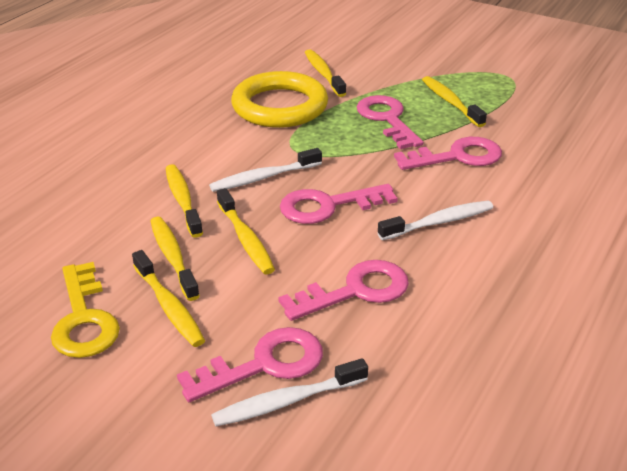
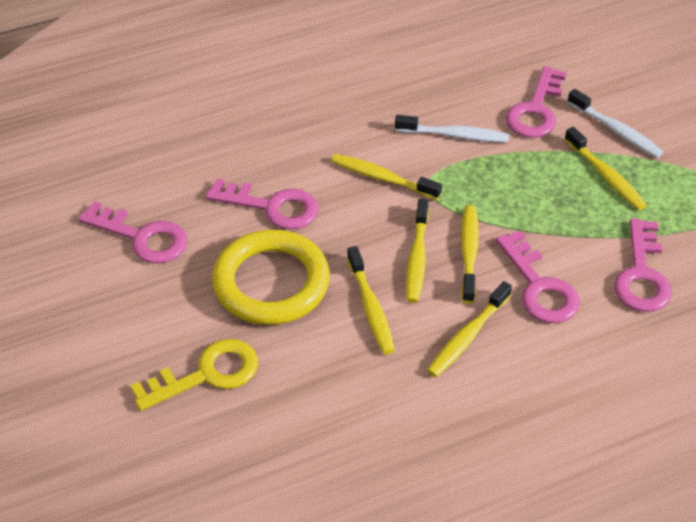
white toothbrush: [209,148,322,192] [211,358,368,427] [378,201,493,240] = 3 -> [395,115,509,142] [567,89,663,158] = 2

